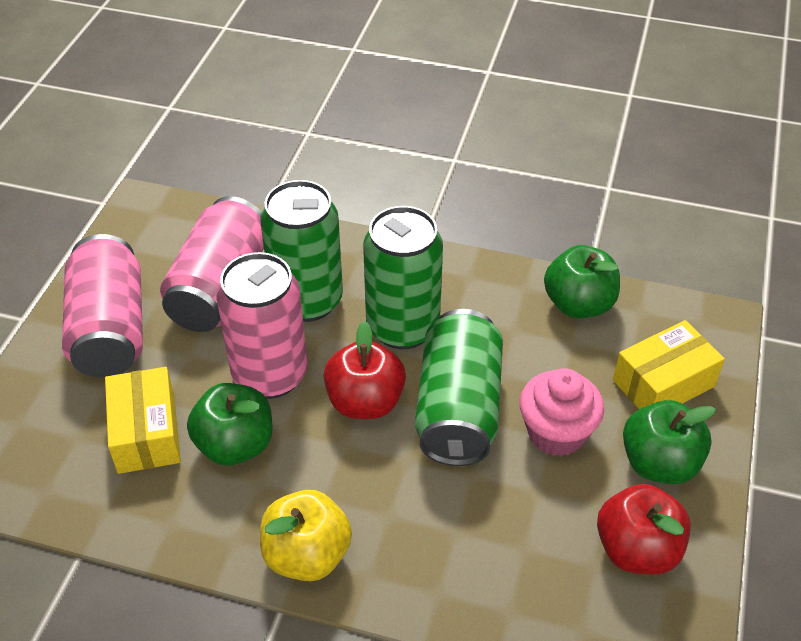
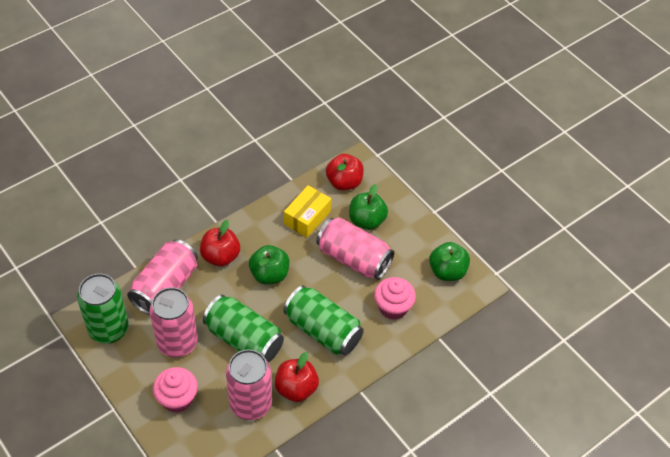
pink can: [62,234,143,378] [160,196,264,332] [216,252,307,399] = 3 -> [127,239,198,315] [150,287,198,357] [226,349,272,420] [316,217,394,280] = 4
pink cupcake: [519,368,604,456] = 1 -> [153,367,198,413] [374,277,416,320] = 2
red apple: [323,321,406,419] [597,484,691,575] = 2 -> [200,220,240,267] [275,352,319,402] [326,154,364,190] = 3
yellow apple: [260,490,352,581] = 1 -> none = 0
yellow box: [105,367,181,474] [613,320,725,409] = 2 -> [284,185,331,238] = 1

